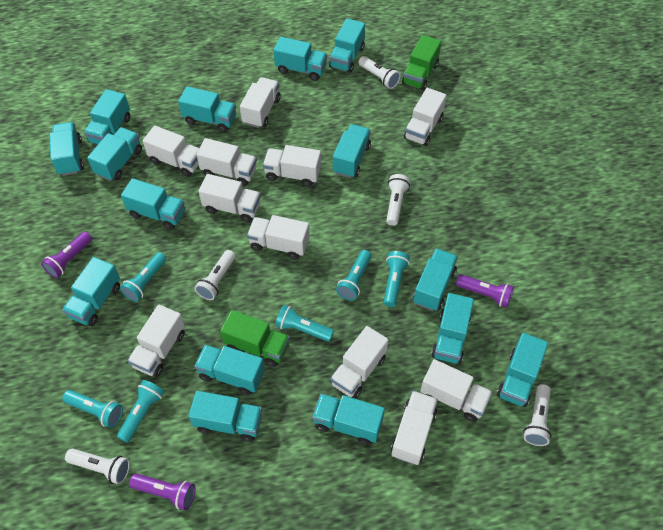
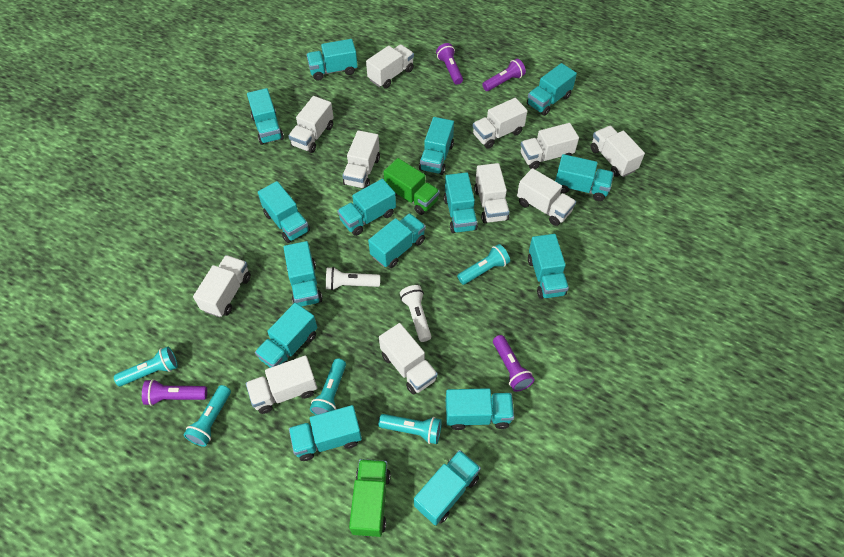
purple flashlight: [41,232,92,278] [129,474,195,510] [456,274,514,308] = 3 -> [142,379,207,406] [436,43,463,85] [482,59,526,91] [493,335,534,392] = 4
turquoise flashlight: [62,390,123,428] [117,380,164,443] [120,252,166,302] [275,305,334,342] [336,250,371,301] [384,251,410,307] = 6 -> [114,347,178,386] [184,385,231,447] [310,358,346,415] [379,414,442,444] [457,244,510,285] = 5
white flashlight: [65,448,130,484] [195,250,236,300] [358,56,400,89] [386,174,410,226] [524,384,551,446] = 5 -> [326,267,380,290] [400,285,431,342] = 2

